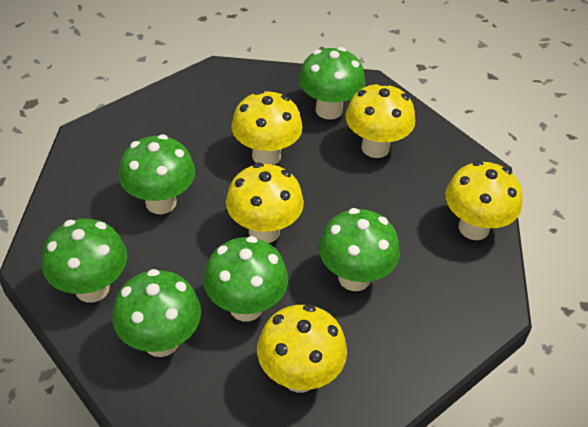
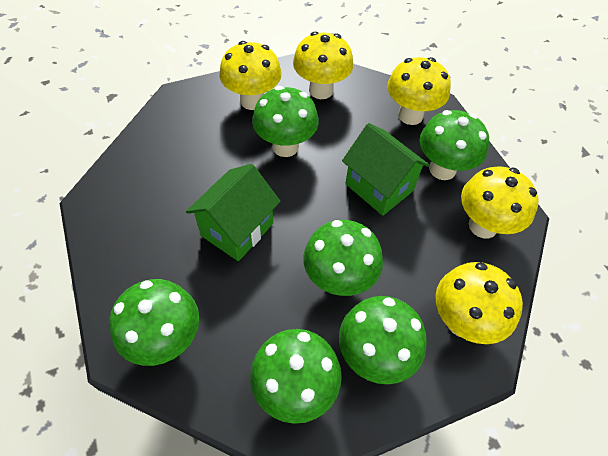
green house: none = 0 -> [186,164,280,261] [342,123,430,216] = 2

